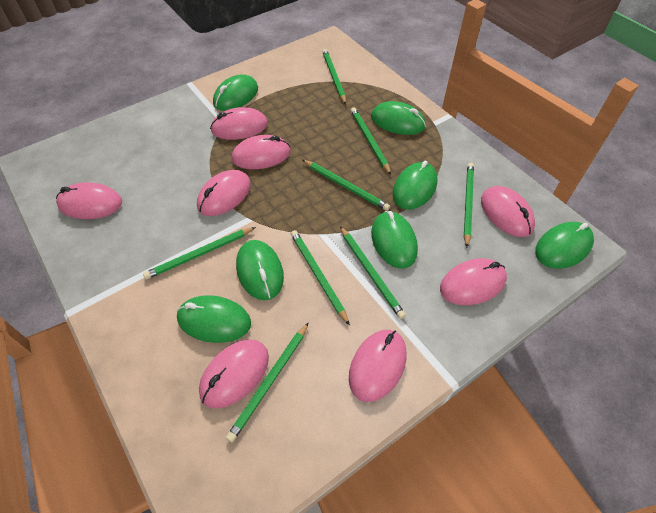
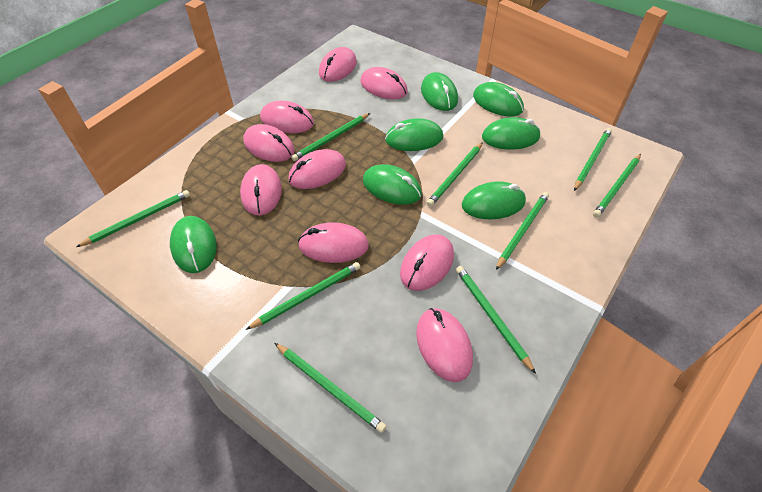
green pencil: [143,227,256,280] [226,322,309,442] [291,230,350,326] [303,160,390,211] [322,49,346,104] [340,226,406,319] [351,108,391,175] [464,163,474,247] = 8 -> [76,190,190,247] [246,262,361,330] [274,343,386,433] [291,113,370,161] [427,142,483,207] [456,266,536,374] [496,192,549,270] [574,128,612,191] [593,154,641,217] = 9
pink mouse: [56,182,122,219] [197,170,251,216] [199,339,269,409] [210,107,268,140] [232,135,291,169] [349,330,407,402] [440,258,507,305] [481,186,535,237] = 8 -> [240,164,282,215] [243,124,295,162] [260,101,314,133] [288,149,346,189] [298,222,369,263] [319,47,357,82] [360,67,408,99] [400,234,454,291] [416,308,473,382] = 9

